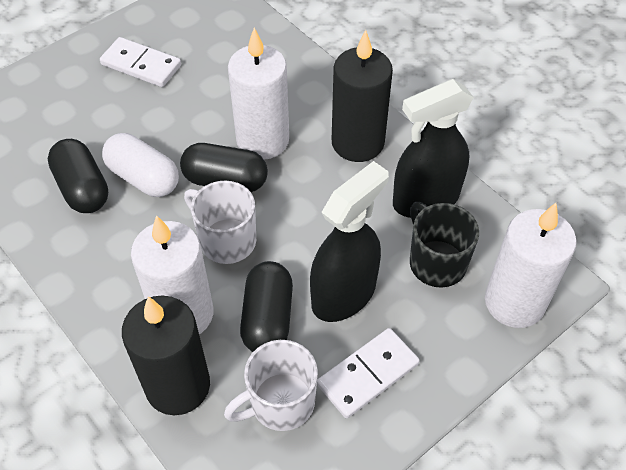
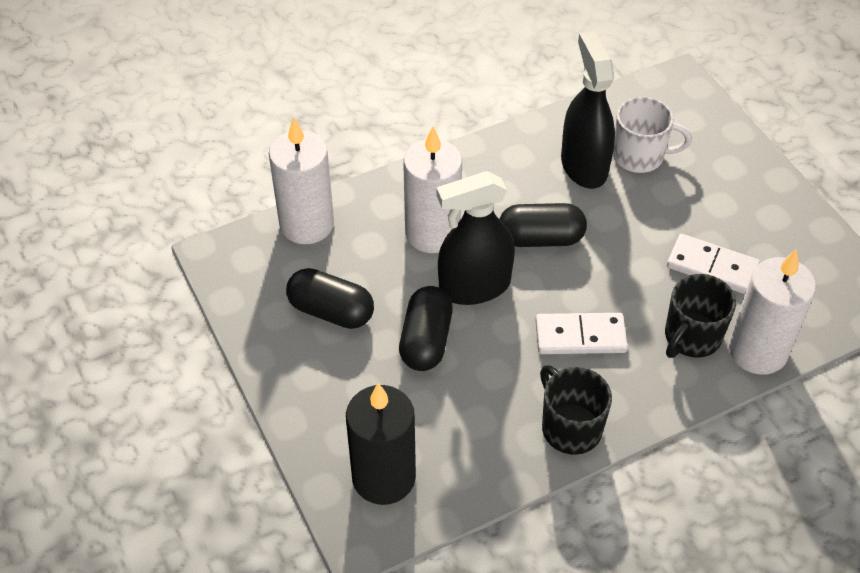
black candle: [122,296,210,415] [332,30,393,162] = 2 -> [346,383,416,505] = 1
black mug: [410,202,479,288] = 1 -> [540,365,612,455] [665,274,736,358] = 2
white capsule: [102,133,179,197] = 1 -> none = 0
white mug: [184,181,256,264] [224,340,318,431] = 2 -> [613,97,692,173] = 1

